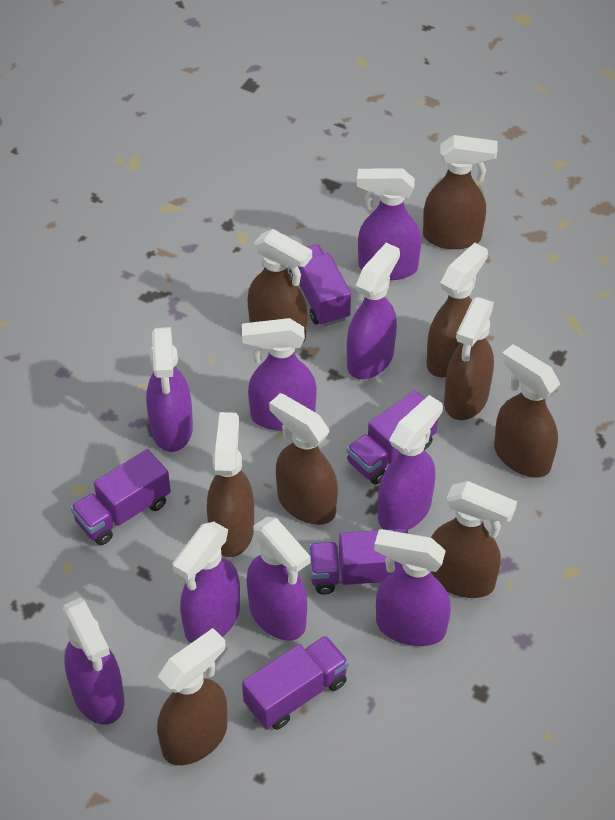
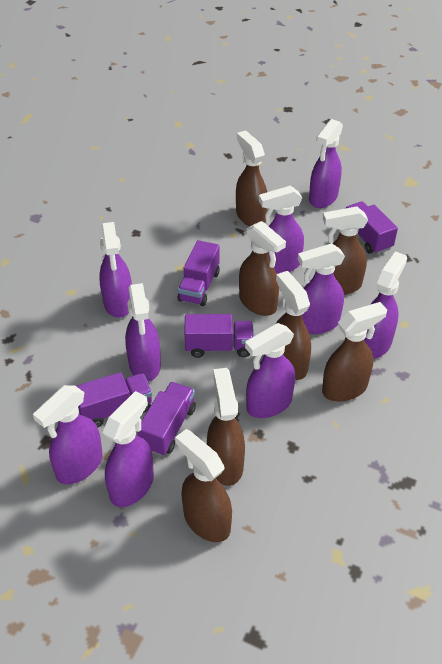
brown spray bottle: [157,628,227,765] [207,412,254,557] [248,229,312,343] [269,393,338,525] [423,135,497,249] [426,243,488,377] [431,481,517,598] [444,297,494,420] [494,344,560,477] = 9 -> [175,429,232,542] [207,368,245,486] [236,130,267,226] [239,221,286,316] [276,271,311,380] [322,302,387,402] [323,206,368,295] = 7

